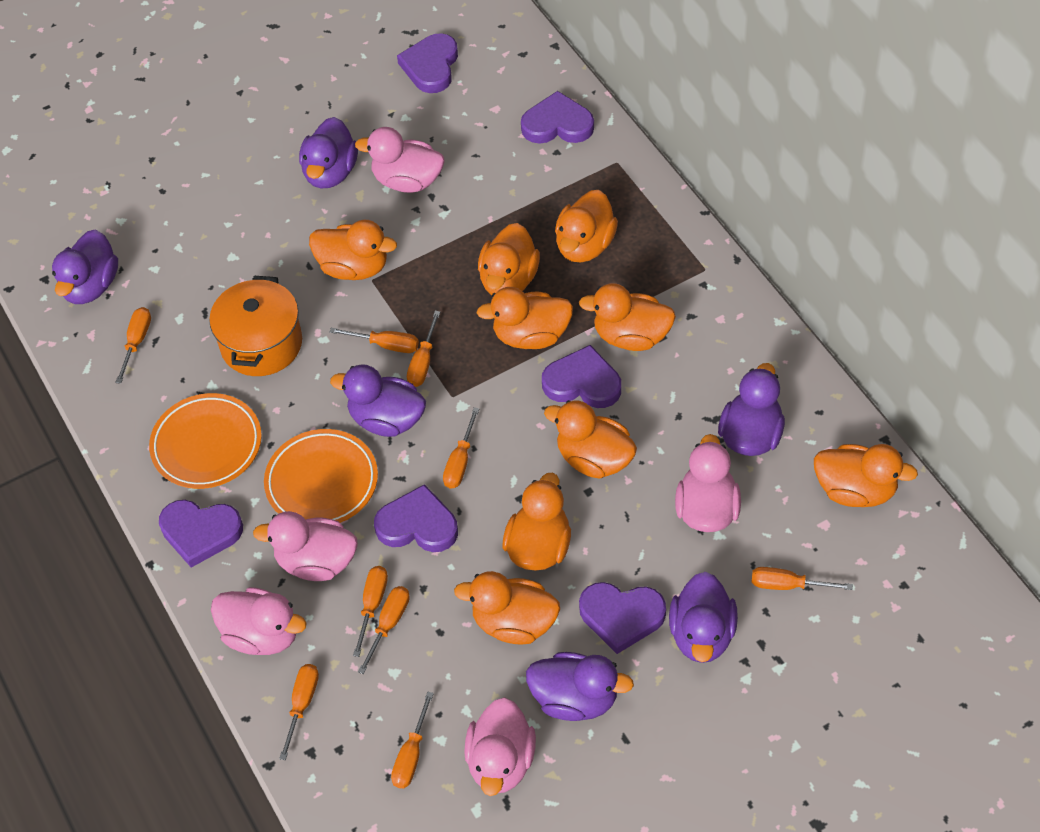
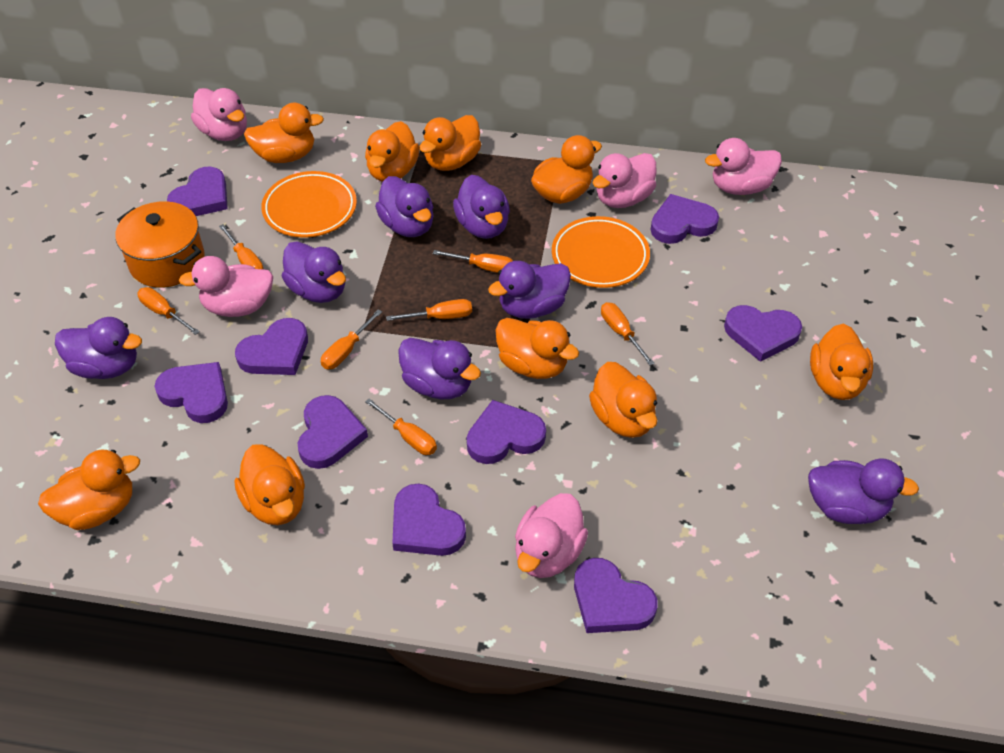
orange screwdriver: [115,307,151,384] [279,664,319,760] [330,328,419,353] [353,566,388,657] [358,586,410,674] [391,692,434,788] [407,311,440,387] [443,407,479,488] [751,567,853,590] = 9 -> [137,287,200,335] [219,224,264,269] [321,310,382,369] [365,398,437,455] [386,299,472,321] [433,250,513,273] [601,302,654,365] = 7
purple duck: [52,230,118,304] [299,117,358,188] [330,364,426,437] [526,652,634,721] [669,572,738,663] [718,363,785,456] = 6 -> [55,317,142,379] [282,241,346,303] [375,176,434,237] [398,338,481,399] [453,175,510,239] [488,261,571,319] [808,458,919,524] = 7
purple heart: [159,500,243,568] [374,484,458,552] [397,33,458,93] [521,91,594,144] [542,345,621,408] [579,582,666,654] = 6 -> [155,362,228,423] [167,167,228,216] [235,318,308,375] [298,395,368,469] [392,483,466,556] [467,400,546,464] [574,558,657,633] [651,194,719,244] [724,305,802,362] = 9

